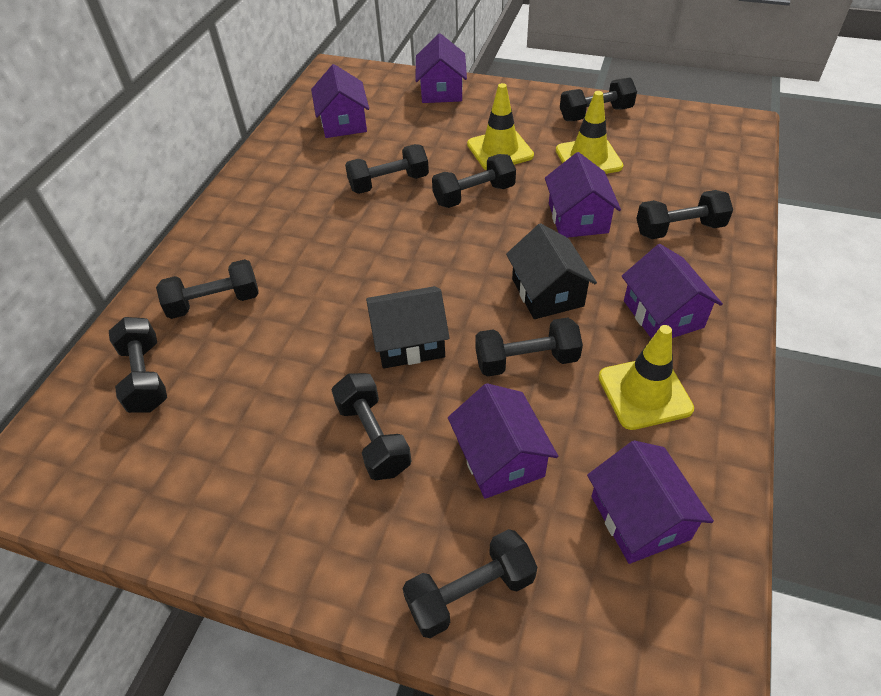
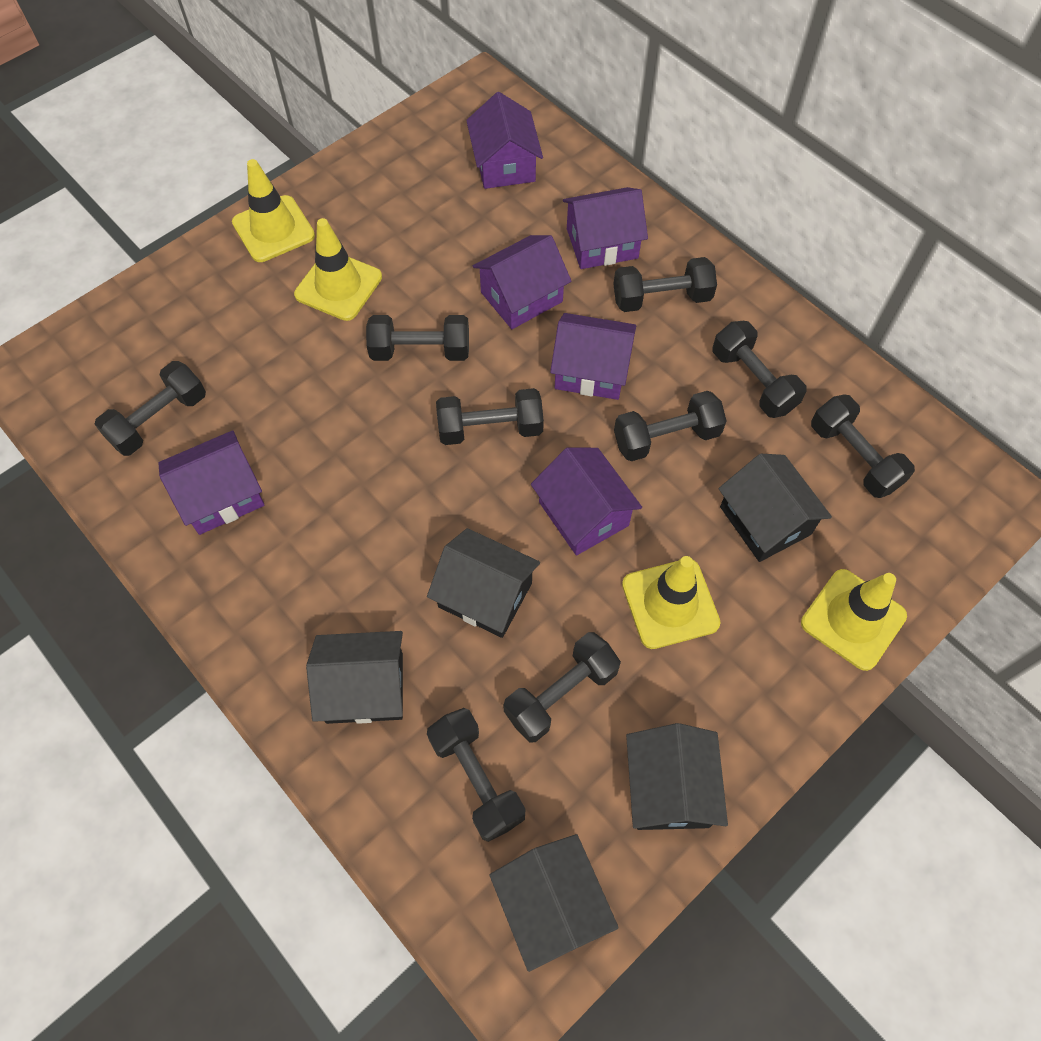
black house: [366,286,450,369] [506,223,597,319] = 2 -> [306,631,403,724] [427,528,540,638] [490,834,619,972] [626,723,728,830] [718,454,832,562] = 5
yellow traffic cone: [467,83,534,170] [556,91,623,174] [599,325,694,430] = 3 -> [232,159,315,262] [294,218,382,321] [622,556,720,649] [801,569,907,671] = 4

